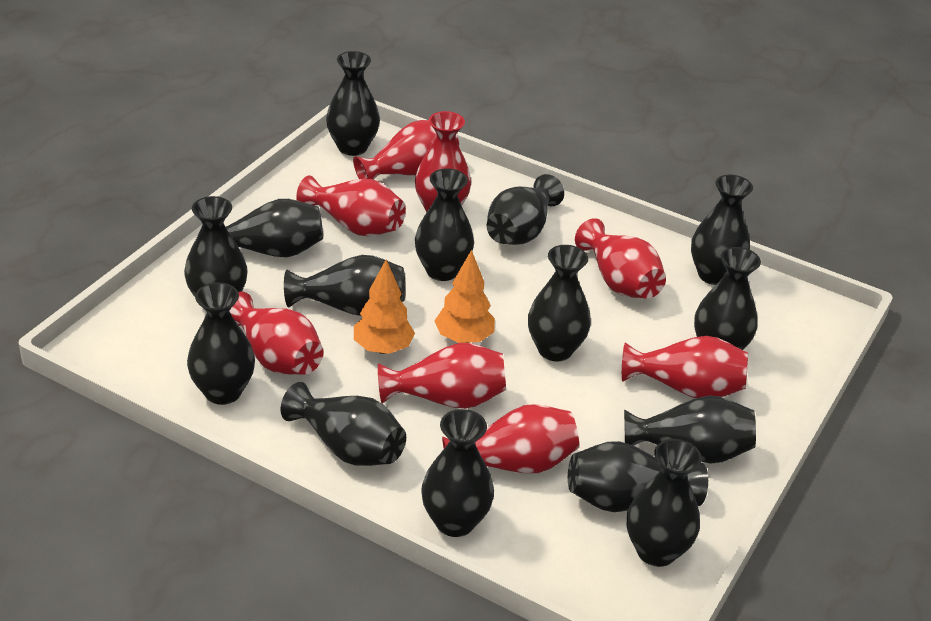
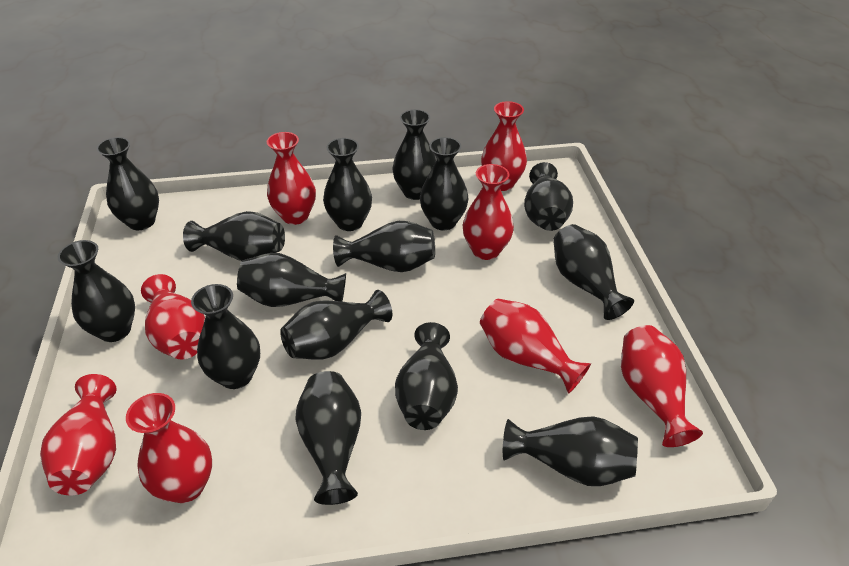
orange tree: [354,259,415,354] [435,250,495,343] = 2 -> none = 0

